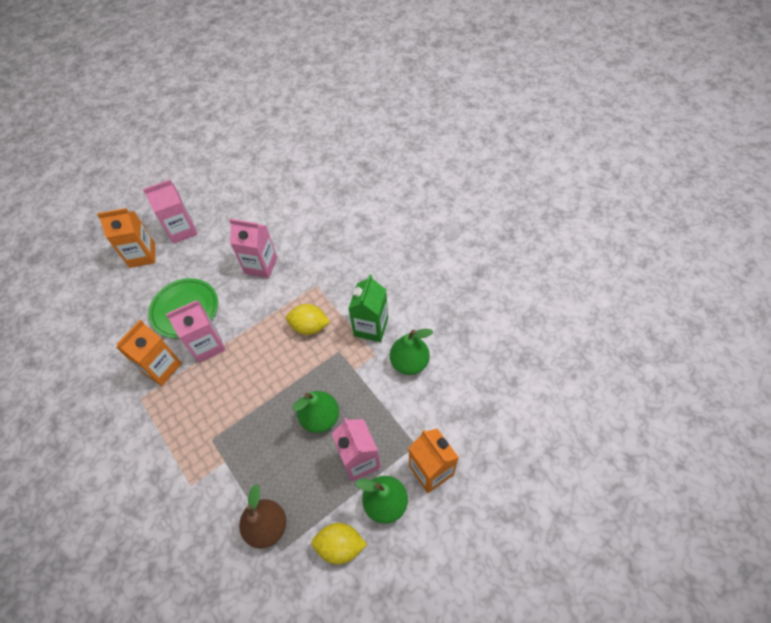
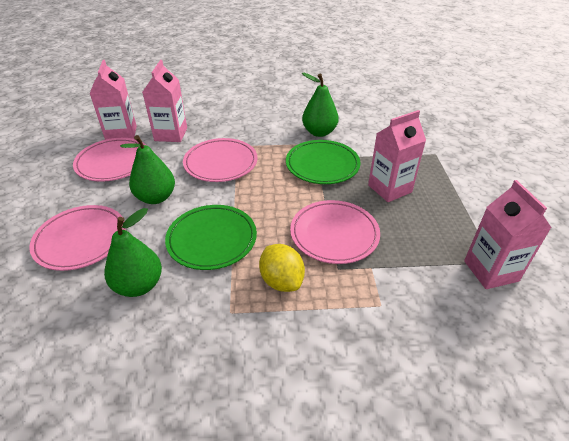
brown pear: [239,484,286,549] = 1 -> none = 0
green carton: [348,274,388,342] = 1 -> none = 0
green plate: [149,278,218,338] = 1 -> [165,205,257,270] [286,140,361,184] = 2
orange carton: [97,208,155,268] [116,320,182,386] [409,429,459,493] = 3 -> none = 0
pink plate: none = 0 -> [29,205,126,271] [73,138,146,182] [183,138,258,182] [290,200,380,264] = 4
yellow lemon: [286,304,330,335] [311,523,367,565] = 2 -> [259,244,305,292] = 1

